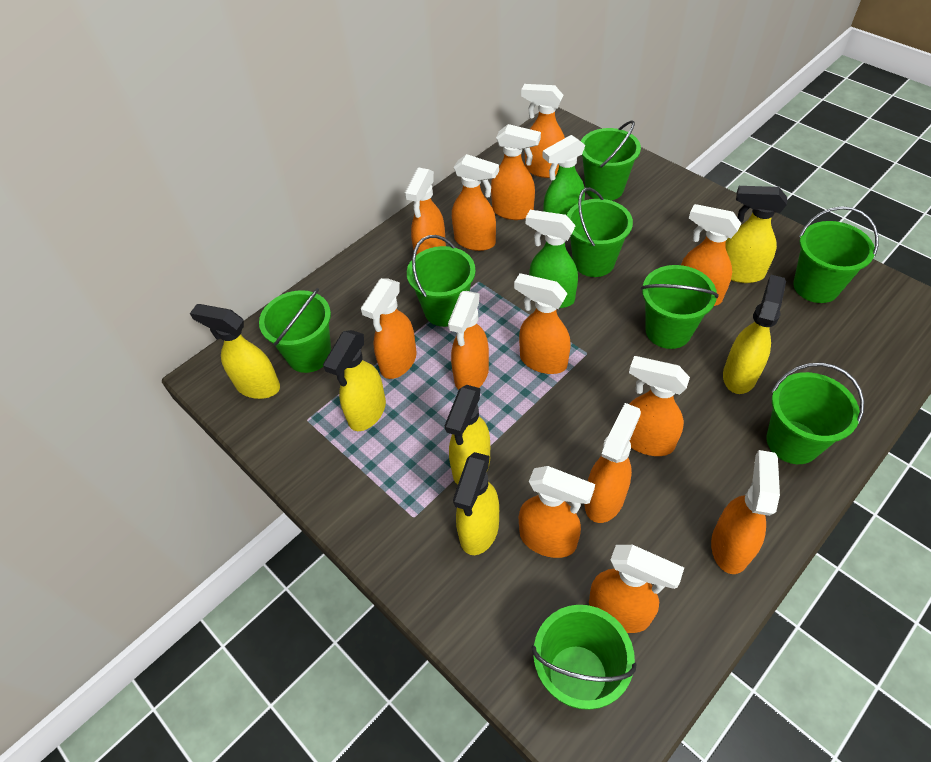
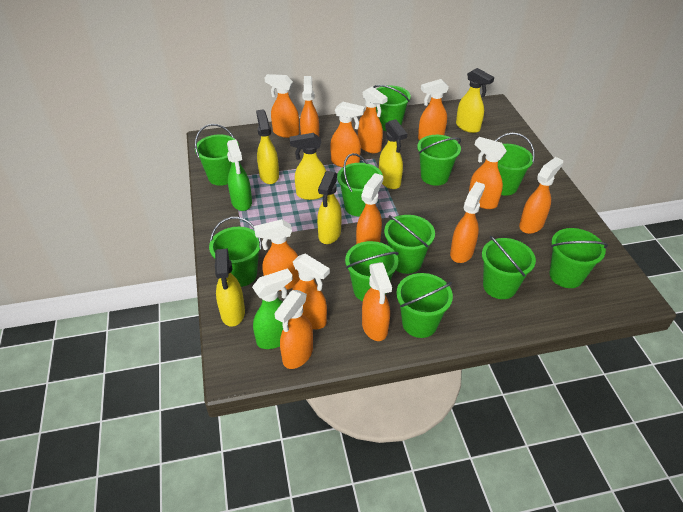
green bucket: [259,288,331,373] [407,235,476,327] [532,605,636,710] [567,187,633,277] [581,120,641,201] [641,265,719,349] [766,363,864,464] [793,206,879,303] = 8 -> [195,124,239,186] [209,217,262,287] [337,153,383,216] [345,241,399,301] [374,85,411,131] [384,215,435,274] [396,273,453,338] [417,135,461,186] [482,236,536,299] [495,133,535,196] [549,228,608,288] = 11

